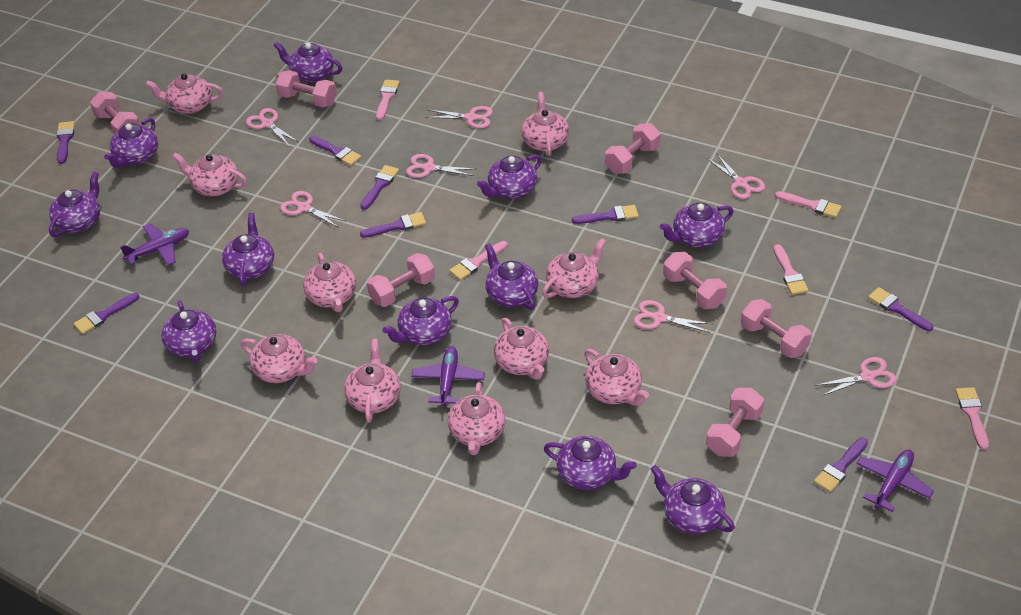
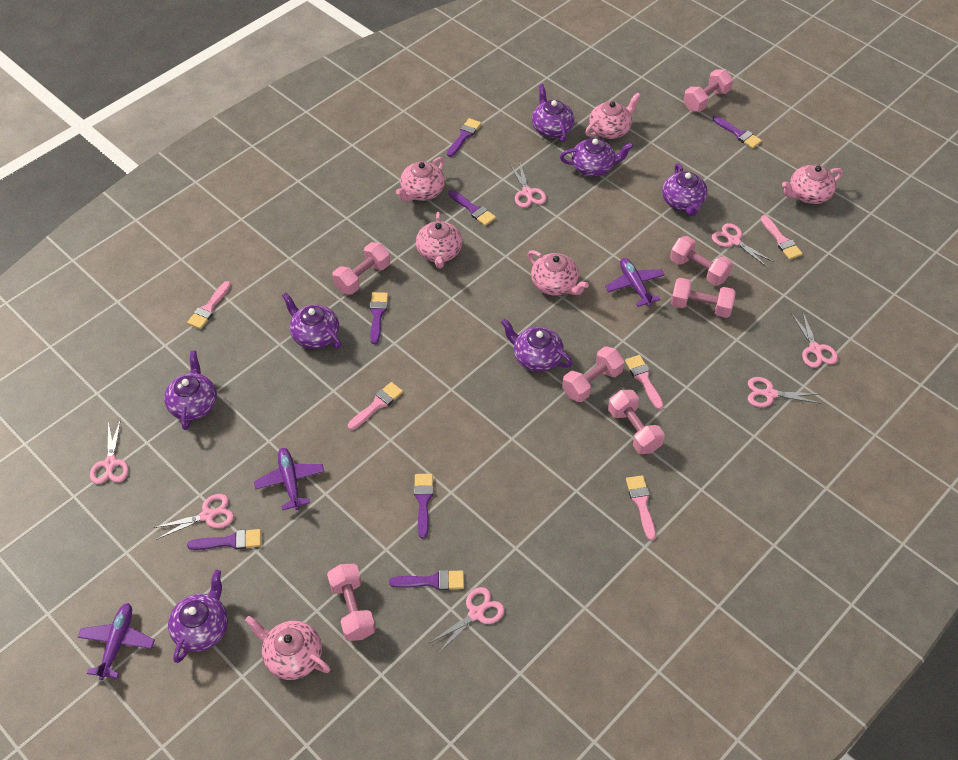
pink teapot: [146,73,223,114] [172,153,247,196] [241,334,318,383] [303,253,356,312] [344,339,401,423] [448,382,505,455] [494,318,549,380] [522,92,569,156] [542,238,606,298] [585,349,649,406] = 10 -> [245,616,330,680] [396,157,445,202] [416,212,462,269] [528,250,589,296] [585,92,641,139] [782,165,843,204] = 6
purple brush: [56,121,75,164] [74,293,139,334] [309,136,361,166] [360,165,399,210] [360,212,426,238] [572,205,639,224] [814,438,868,492] [868,287,933,331] = 8 -> [187,529,261,550] [370,292,388,344] [389,570,464,590] [414,474,433,538] [447,118,481,157] [448,190,496,226] [713,116,762,148] = 7
purple teapot: [49,172,100,237] [104,118,158,168] [161,301,216,362] [222,213,274,286] [273,42,342,83] [383,296,459,345] [477,154,542,199] [485,243,538,310] [544,436,637,490] [651,465,735,534] [660,203,734,247] = 11 -> [164,351,217,430] [168,570,228,663] [282,293,341,349] [501,319,573,372] [532,84,574,142] [560,138,633,177] [662,163,708,216] = 7

